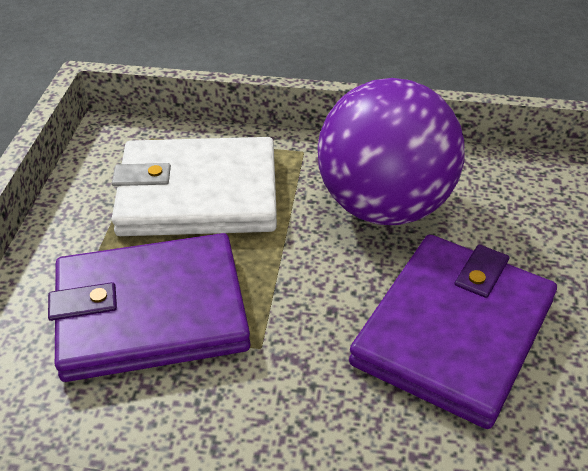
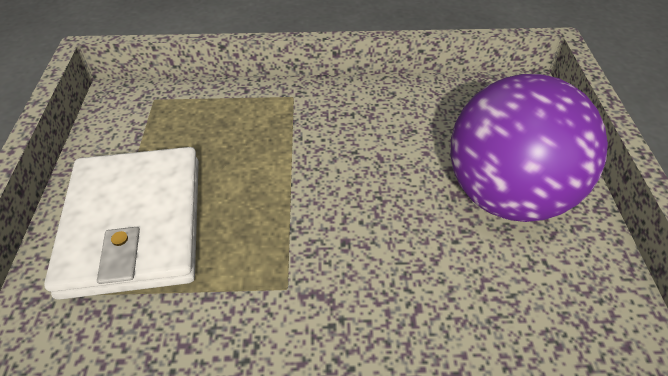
purple wallet: [48,233,251,382] [349,234,557,429] = 2 -> none = 0

